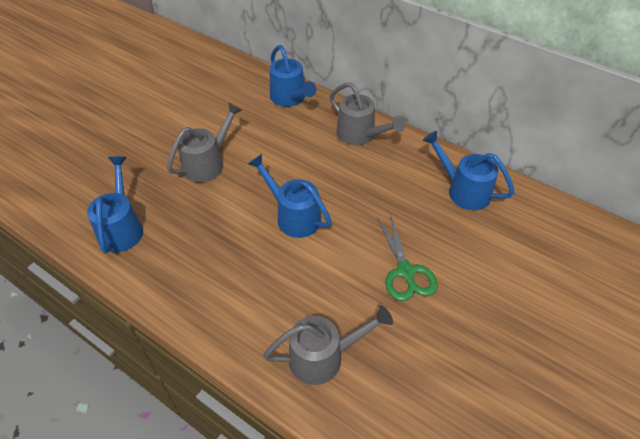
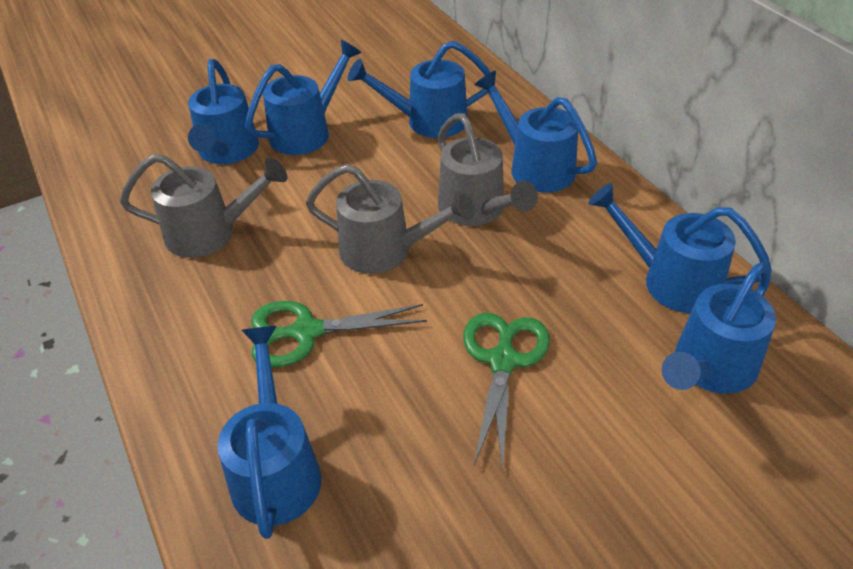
blue watering can: [87,157,143,254] [248,154,332,238] [270,45,316,107] [423,131,515,210] = 4 -> [188,59,259,164] [217,326,322,539] [245,40,361,155] [348,41,491,138] [474,70,597,193] [588,183,772,313] [662,263,776,394] = 7
green scissors: [377,216,438,301] = 1 -> [251,301,427,368] [463,313,550,467] = 2

